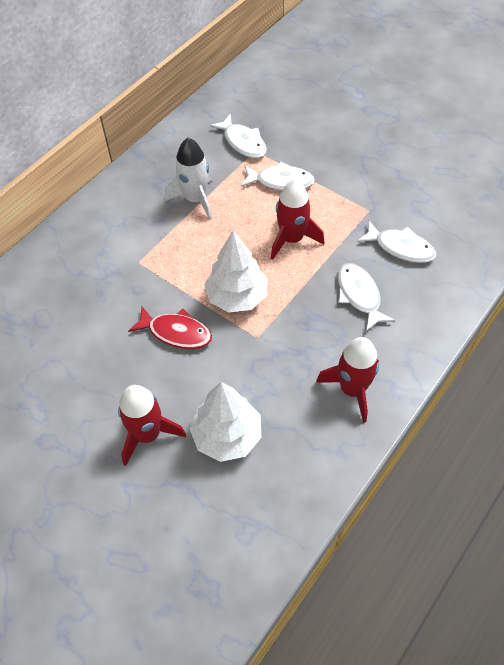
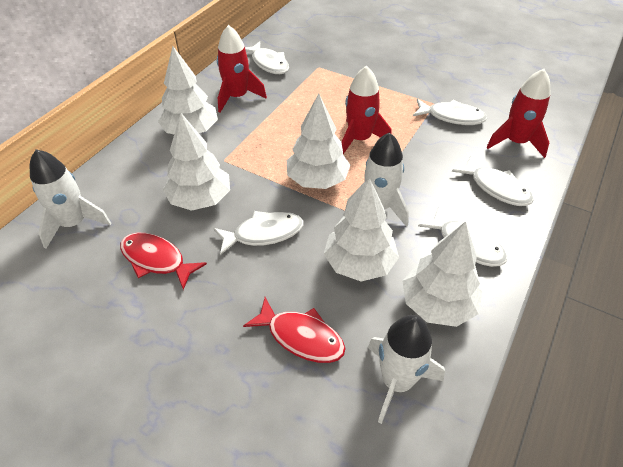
red fish: [128,306,212,349] = 1 -> [120,233,207,290] [243,297,346,363] = 2
white fish: [209,114,267,158] [241,162,315,190] [338,263,395,331] [357,221,436,263] = 4 -> [214,211,303,255] [245,41,289,74] [413,99,487,125] [418,207,507,267] [452,156,534,206] = 5
white rocket: [165,138,212,220] = 1 -> [30,149,111,249] [344,132,409,227] [368,315,445,424] = 3
white tree: [190,382,261,462] [204,231,268,313] = 2 -> [158,46,218,134] [163,112,230,211] [287,94,351,189] [324,178,399,281] [403,221,482,327] = 5

